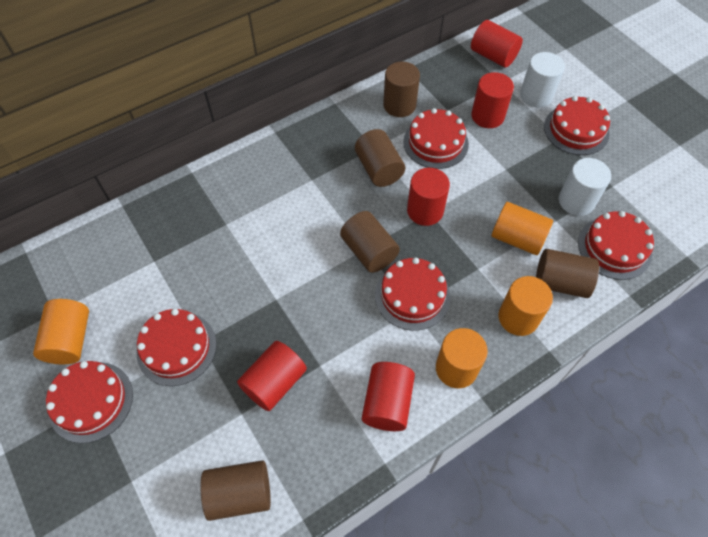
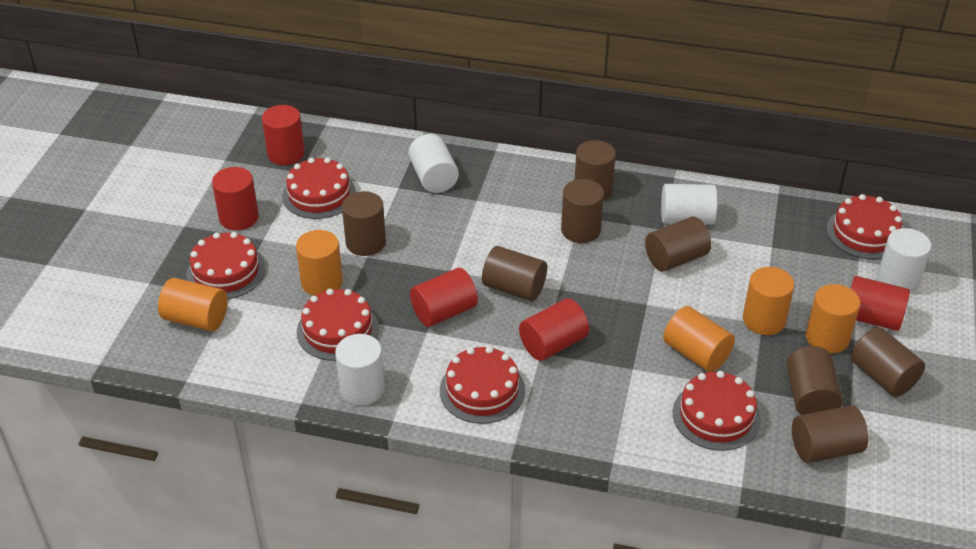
brown cylinder: [201,460,271,521] [340,211,400,273] [355,129,405,187] [383,62,420,117] [536,249,599,298] = 5 -> [342,191,386,256] [482,246,547,301] [561,179,604,243] [575,140,616,201] [645,217,711,272] [786,346,843,415] [792,405,869,463] [851,327,925,397] = 8
orange cylinder: [33,299,89,364] [436,328,488,388] [492,202,553,255] [498,276,553,336] = 4 -> [158,278,228,331] [296,230,343,296] [663,306,735,372] [743,267,794,335] [806,284,860,353] = 5
white cylinder: [520,52,565,108] [559,158,611,216] = 2 -> [335,334,385,406] [408,134,459,193] [661,184,717,225] [877,228,932,294] = 4

